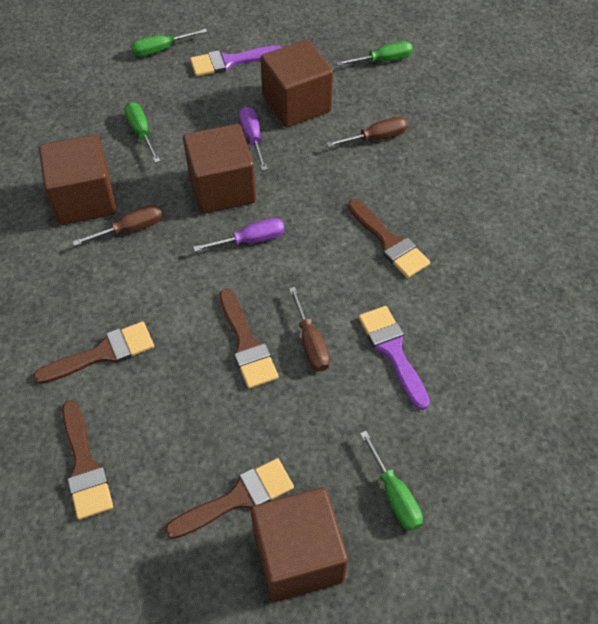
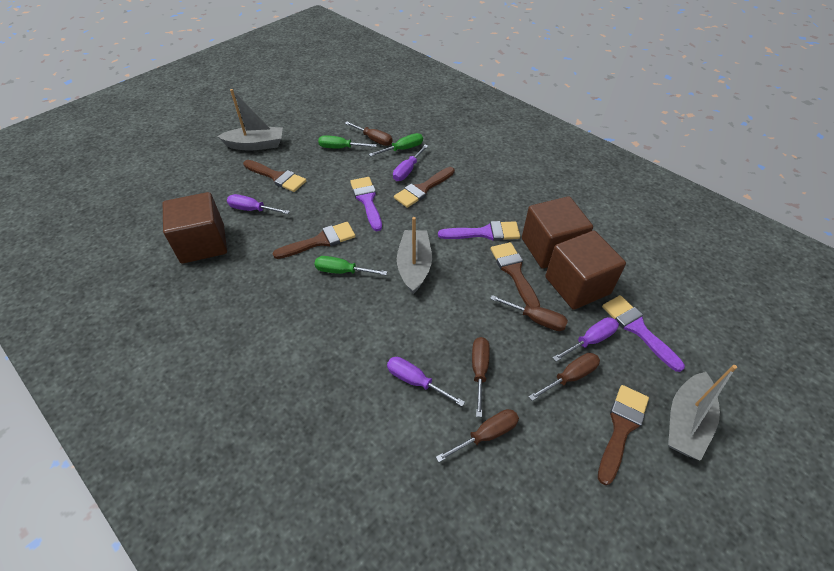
brown cube: [39,135,116,225] [183,124,256,214] [251,487,348,602] [260,39,333,127] = 4 -> [163,192,227,264] [522,196,593,269] [545,231,626,310] = 3
brown screwdriver: [73,205,162,246] [289,287,330,371] [326,117,407,147] = 3 -> [345,122,393,146] [436,409,519,462] [472,337,490,417] [490,295,568,331] [528,353,600,401] = 5
green screwdriver: [124,102,160,163] [131,28,207,56] [336,41,413,66] [360,431,423,531] = 4 -> [315,256,387,275] [318,135,377,149] [369,133,423,156] = 3
grey boat: none = 0 -> [217,89,283,150] [397,217,432,294] [668,365,737,461] = 3
purple brush: [190,45,282,76] [358,306,430,410] = 2 -> [350,177,382,231] [438,221,520,241] [602,295,685,372] = 3
purple screwdriver: [193,218,284,252] [239,106,268,171] = 2 -> [227,194,290,214] [387,357,465,406] [393,145,428,181] [553,317,619,362] = 4

